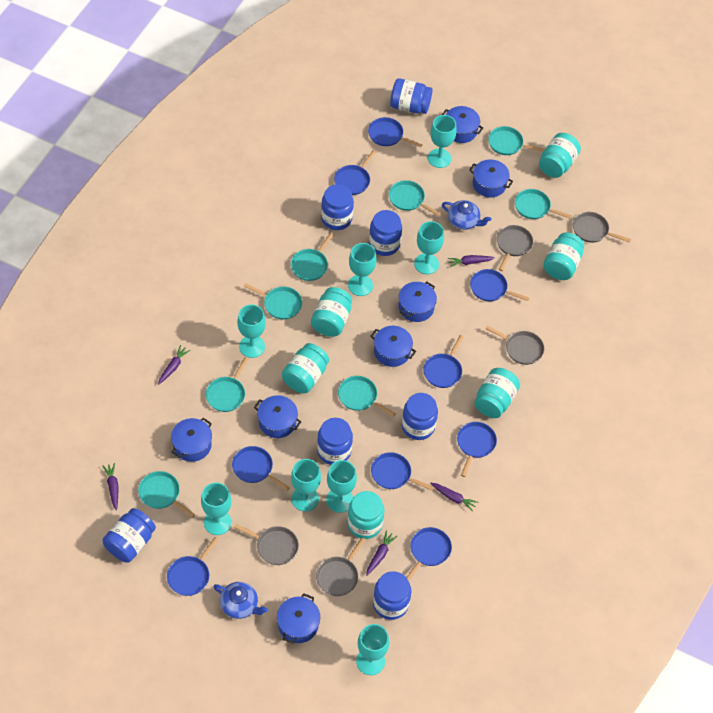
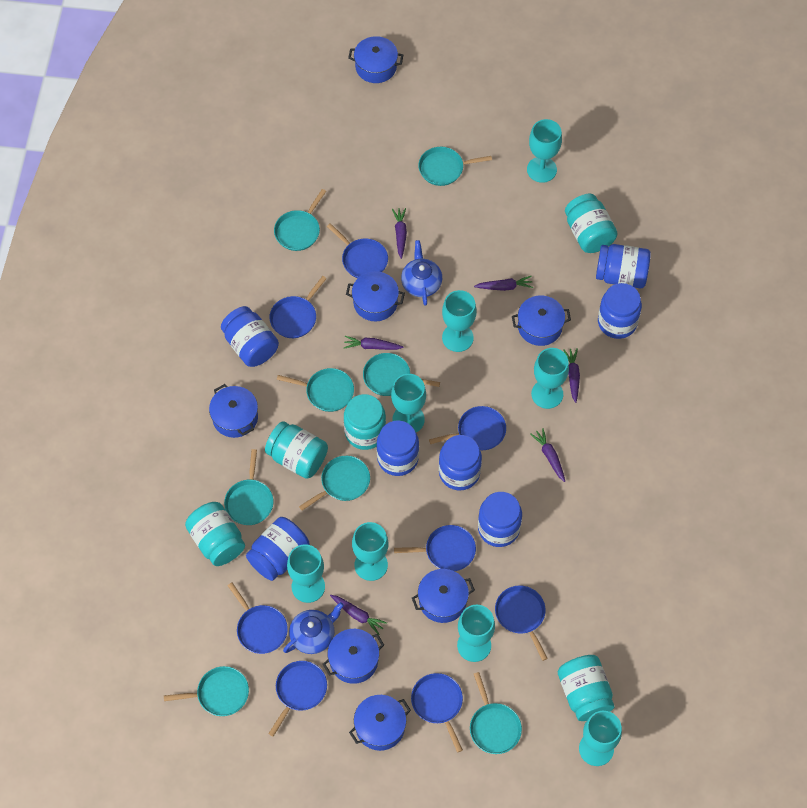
blue pan: [167,537,219,596] [232,446,290,491] [334,150,376,195] [368,117,423,147] [371,452,434,491] [406,527,452,581] [424,335,464,388] [457,422,497,477] [470,269,530,301] = 9 -> [227,582,288,654] [268,661,327,737] [269,276,327,338] [327,223,388,278] [394,525,476,571] [411,673,463,752] [429,406,506,450] [495,585,548,661] = 8
grey pan: [234,524,299,565] [316,537,365,596] [485,326,544,365] [497,225,533,271] [573,212,631,243] = 5 -> none = 0
purple carrot: [103,463,118,510] [158,345,190,384] [366,530,397,576] [430,483,478,512] [448,255,495,267] = 5 -> [330,595,387,635] [344,336,403,350] [392,208,407,259] [474,276,533,291] [530,428,565,482] [563,348,580,403] = 6
turquoise jar: [282,343,329,393] [311,287,352,337] [347,491,384,539] [474,368,520,418] [539,133,581,178] [543,232,584,280] = 6 -> [185,502,245,566] [265,421,328,479] [344,394,386,450] [558,655,614,721] [565,194,618,253] = 5

